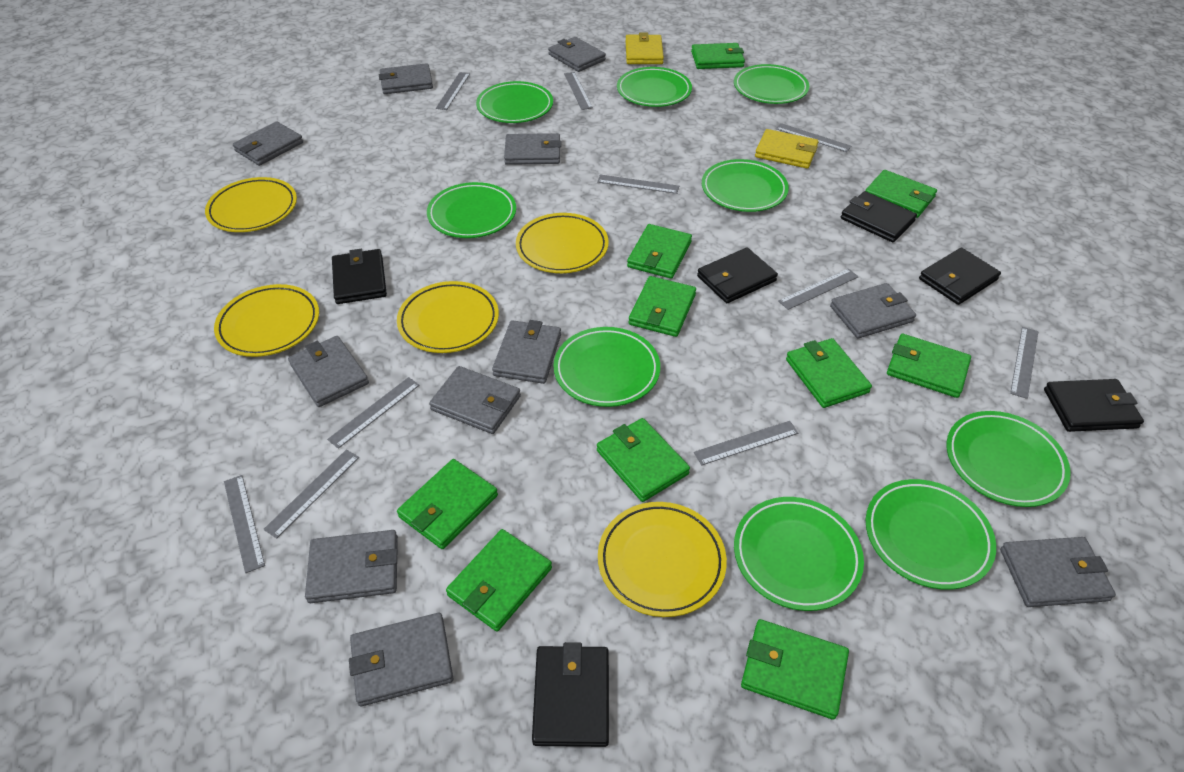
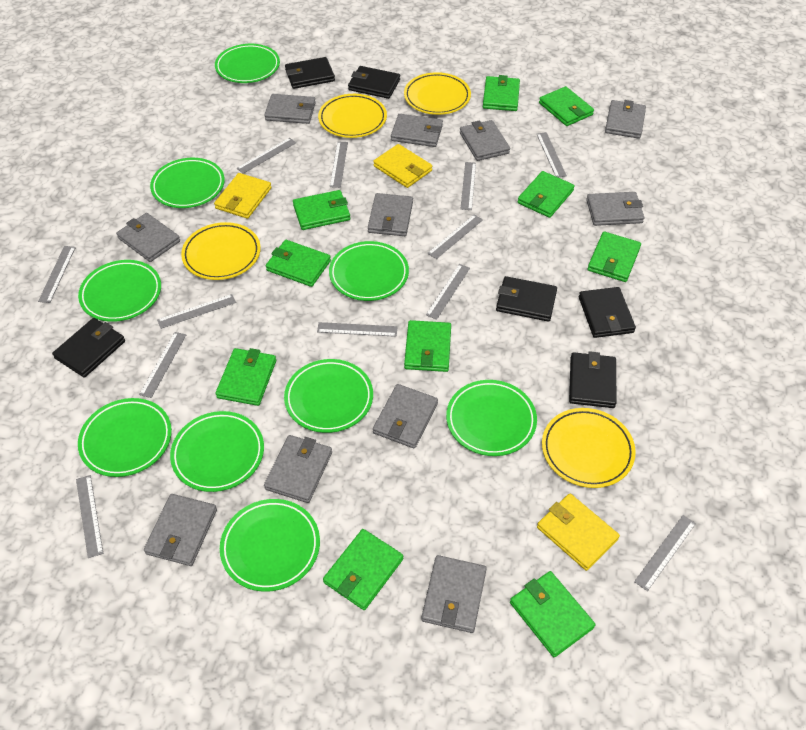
grey ruler: [224,475,265,573] [263,449,359,538] [327,377,420,449] [436,72,470,110] [564,72,593,110] [597,174,679,194] [694,421,798,466] [776,123,852,152] [779,268,859,310] [1010,327,1038,399] = 10 -> [38,246,76,303] [76,475,103,558] [139,332,186,398] [157,294,236,329] [237,138,296,174] [317,322,398,337] [330,142,348,188] [426,264,470,320] [427,214,483,259] [461,162,476,210] [537,132,567,178] [634,515,696,591] = 12
yellow plate: [205,177,297,232] [214,284,319,357] [397,281,499,353] [516,213,609,273] [598,502,727,617] = 5 -> [181,222,261,280] [318,94,387,138] [404,72,471,115] [542,408,636,488] = 4
yellow wallet: [626,32,664,64] [755,129,819,169] = 2 -> [214,173,271,219] [373,144,432,188] [537,493,620,571] = 3

